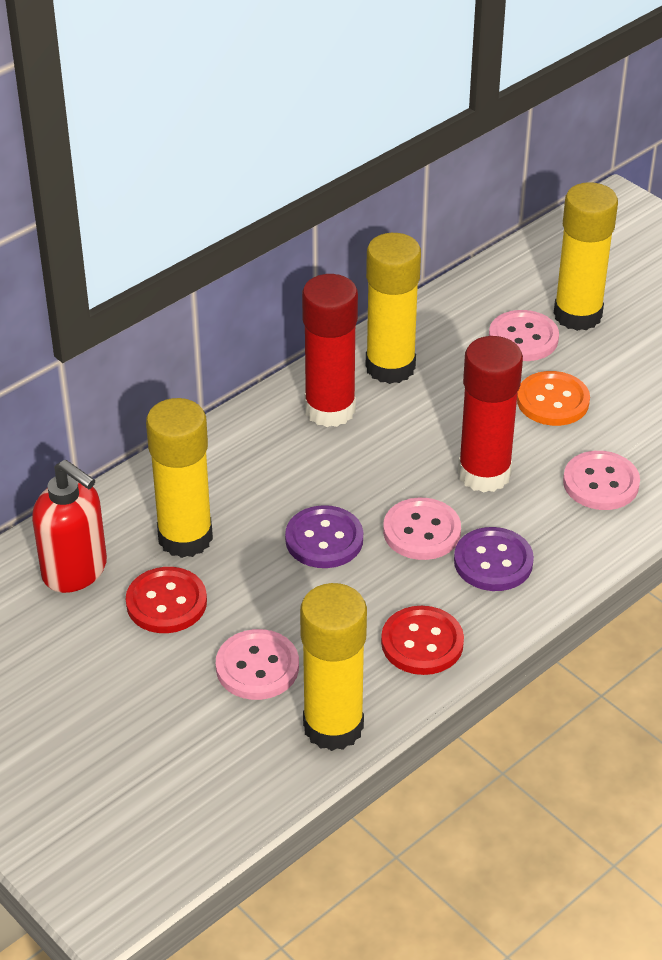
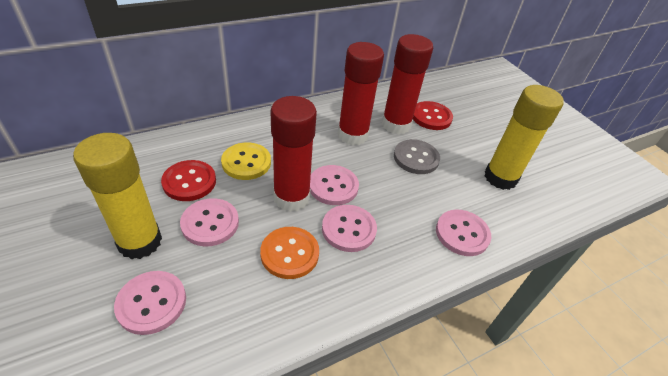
grey button: none = 0 -> [394,139,440,174] = 1
pink button: [216,629,299,700] [383,498,461,560] [489,310,559,361] [563,451,640,510] = 4 -> [114,271,186,335] [180,198,239,246] [310,165,359,205] [322,205,377,252] [436,209,491,256] = 5
purple button: [285,505,363,568] [454,527,534,591] = 2 -> none = 0
red glue stick: [302,274,358,427] [458,336,523,493] = 2 -> [271,96,317,212] [338,42,384,145] [382,34,433,134] = 3
red soap dispenser: [32,460,107,593] = 1 -> none = 0
yellow button: none = 0 -> [221,142,271,180] = 1
yellow glue stick: [146,398,213,558] [300,583,367,751] [366,233,421,384] [554,182,618,331] = 4 -> [73,133,162,259] [484,85,564,190] = 2

